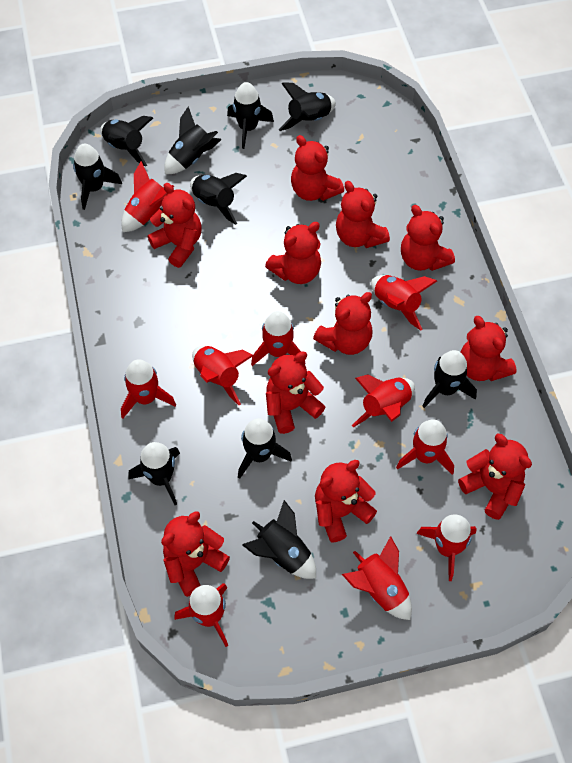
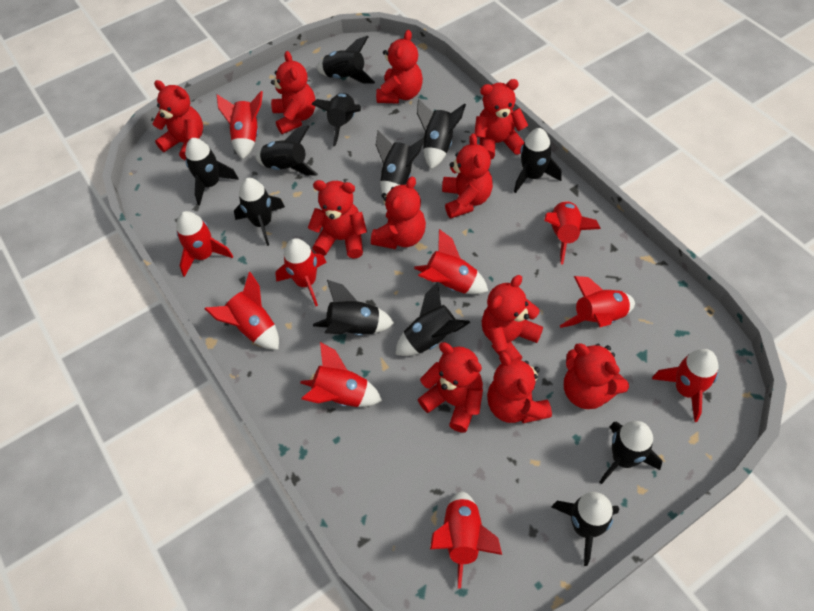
black rocket: [73,143,122,210] [100,116,153,167] [129,442,180,505] [164,107,221,174] [190,173,247,225] [227,82,274,149] [238,418,292,479] [242,500,316,579] [279,82,336,131] [422,350,477,408] = 10 -> [185,138,239,205] [234,178,285,246] [255,125,318,176] [312,93,361,146] [313,280,394,336] [317,35,375,84] [376,130,425,194] [395,282,470,356] [417,99,466,169] [514,128,562,193] [552,492,620,566] [600,421,662,484] = 12

